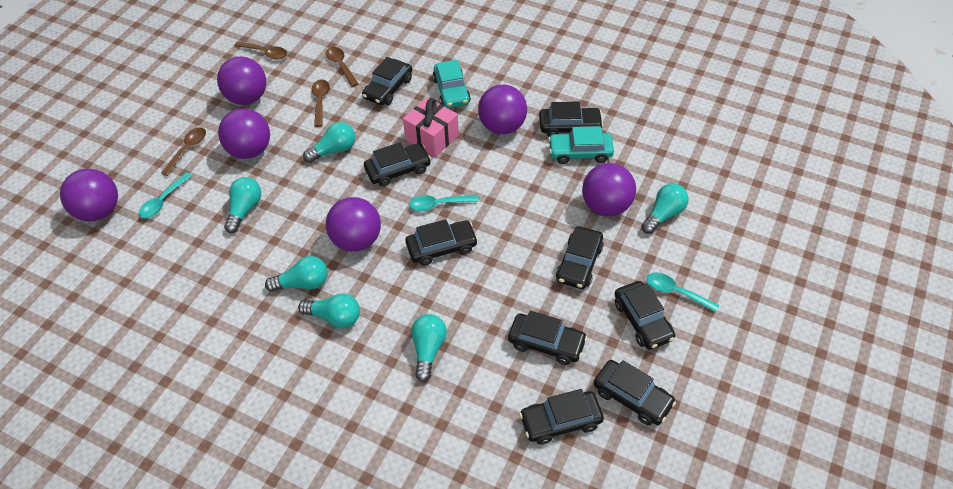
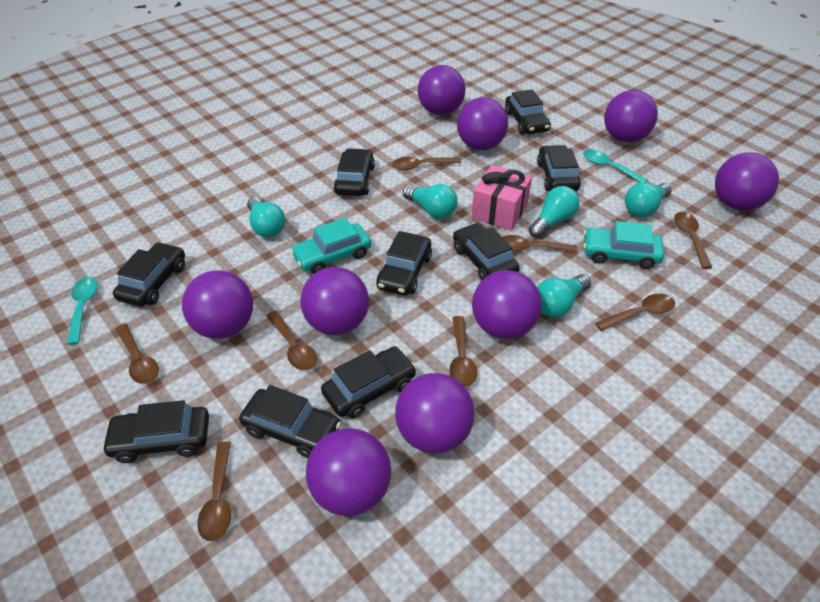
brown spoon: [161,127,206,176] [234,41,287,59] [312,79,330,127] [326,47,358,87] = 4 -> [115,323,159,384] [197,441,231,541] [267,311,317,370] [392,157,461,170] [449,316,477,387] [503,235,578,253] [595,294,675,331] [674,212,713,269] = 8
purple ball: [60,169,118,222] [217,57,266,105] [218,108,270,159] [326,197,381,252] [478,85,527,134] [582,163,636,216] = 6 -> [182,270,253,339] [300,267,369,335] [306,428,391,516] [395,373,475,454] [418,65,466,115] [457,97,508,150] [472,270,542,339] [604,90,658,142] [715,152,779,211] = 9
turquoise light bulb: [224,177,261,233] [265,256,328,292] [298,293,360,328] [303,122,355,163] [411,314,447,382] [641,183,689,234] = 6 -> [247,197,285,237] [403,184,457,219] [529,186,579,238] [537,274,591,317] [625,182,672,217] = 5
turquoise spoon: [139,172,192,218] [409,195,478,211] [647,272,719,312] = 3 -> [67,277,98,345] [583,150,648,183] = 2

